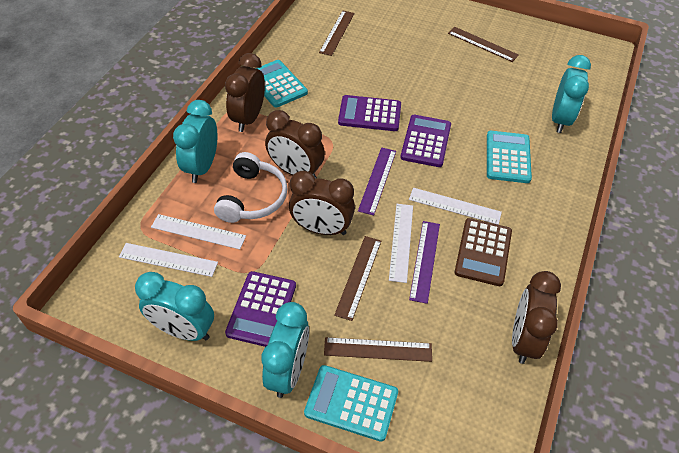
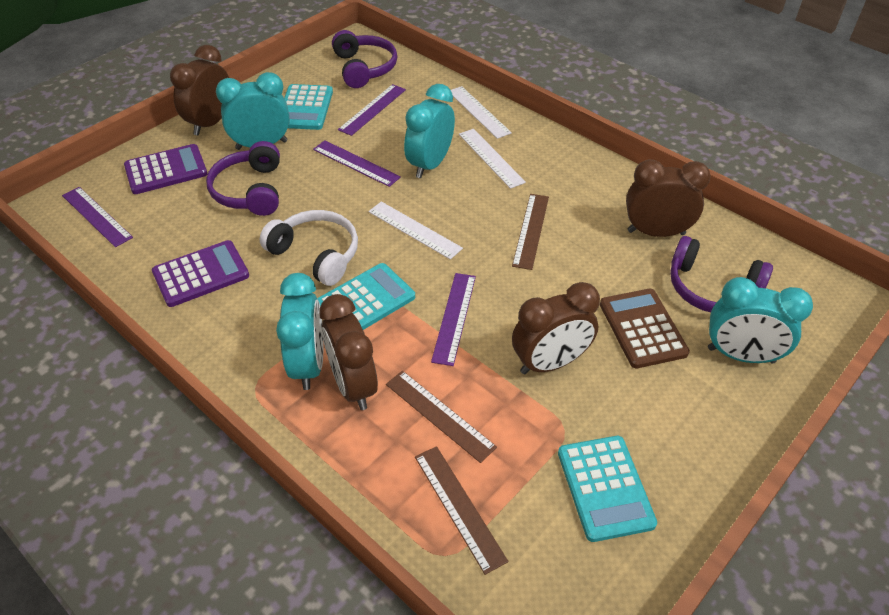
brown ruler: [319,10,355,56] [324,337,432,362] [334,236,381,321] [448,27,519,62] = 4 -> [386,371,497,463] [415,446,508,575] [512,194,549,270] = 3
purple calculator: [225,271,296,347] [338,95,401,131] [400,115,451,167] = 3 -> [124,144,208,194] [152,240,249,307] = 2
purple headphones: none = 0 -> [206,141,280,216] [332,30,397,88] [670,236,773,312] = 3
purple ruler: [358,147,396,215] [409,221,440,304] = 2 -> [62,187,133,247] [313,140,401,187] [338,84,406,136] [431,273,476,366] = 4
white ruler: [119,243,218,277] [151,214,246,250] [389,204,413,283] [409,188,502,225] = 4 -> [368,201,463,260] [451,86,512,139] [459,129,526,189] = 3

